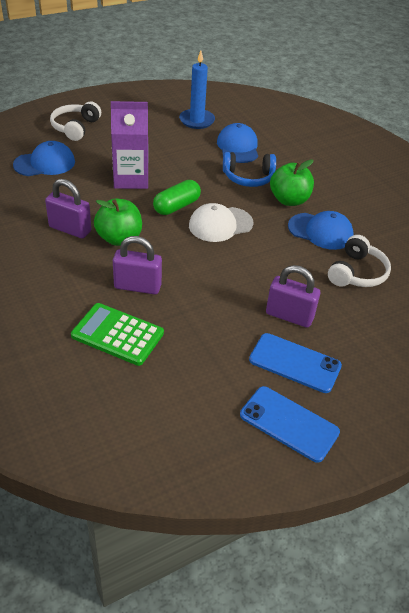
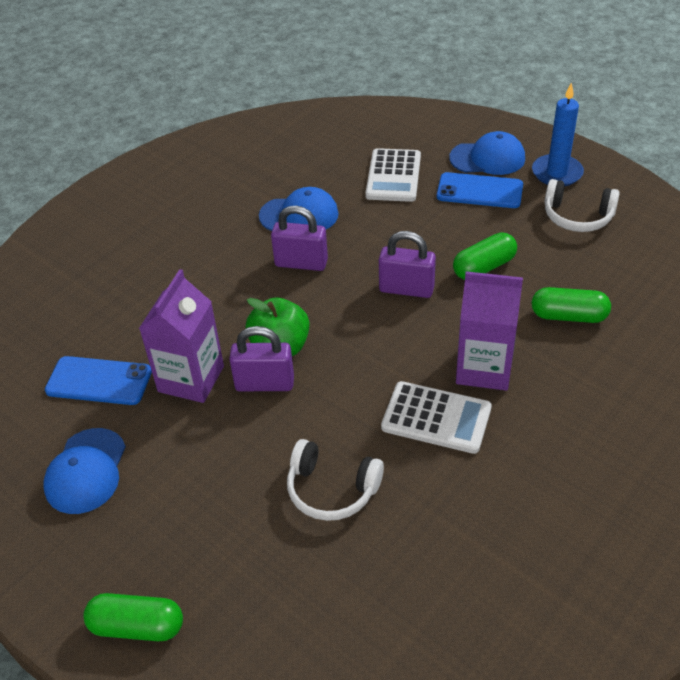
blue headphones: [223,152,276,187] = 1 -> none = 0
green apple: [94,199,142,246] [270,159,314,206] = 2 -> [246,298,310,356] = 1
green calculator: [71,303,164,366] = 1 -> none = 0
green capsule: [153,180,201,215] = 1 -> [83,593,183,641] [453,232,517,280] [532,287,611,323] = 3
purple carton: [111,101,149,189] = 1 -> [139,269,224,403] [456,271,523,391] = 2
white calculator: none = 0 -> [365,148,421,202] [381,381,492,454] = 2
white cap: [189,203,253,242] = 1 -> none = 0

